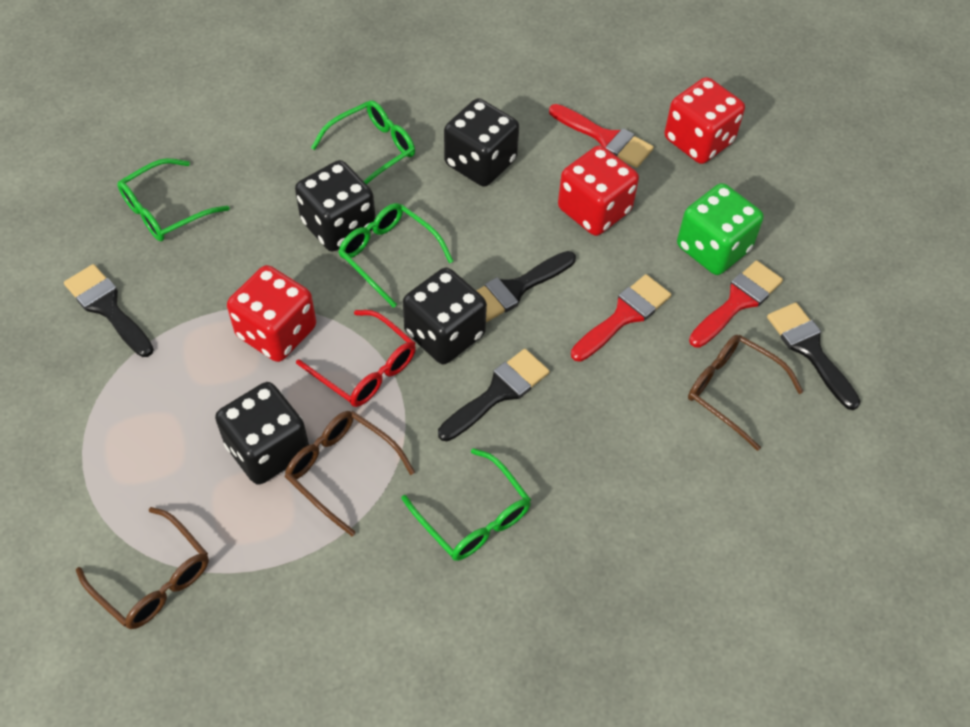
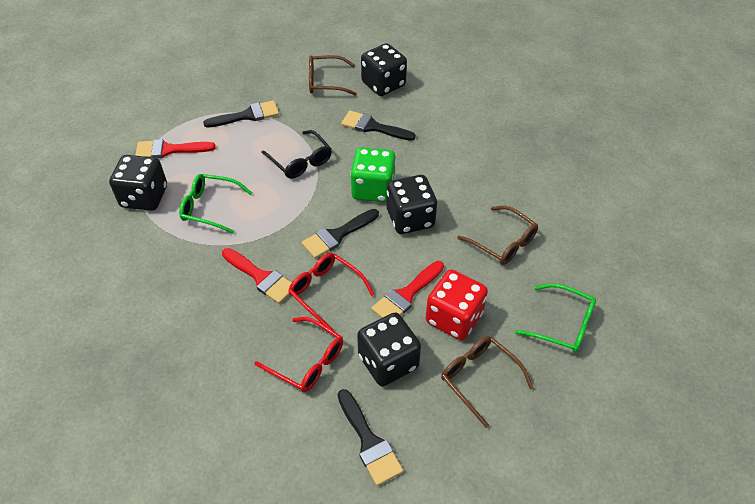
black glasses: none = 0 -> [261,130,332,179] = 1
green glasses: [117,158,230,241] [311,100,415,184] [338,203,453,308] [401,448,531,561] = 4 -> [179,174,252,233] [515,283,596,353] = 2
red dice: [227,265,316,362] [558,145,639,236] [664,77,745,164] = 3 -> [426,270,488,340] = 1
red glasses: [296,310,416,407] = 1 -> [254,317,343,392] [288,253,374,330] = 2

